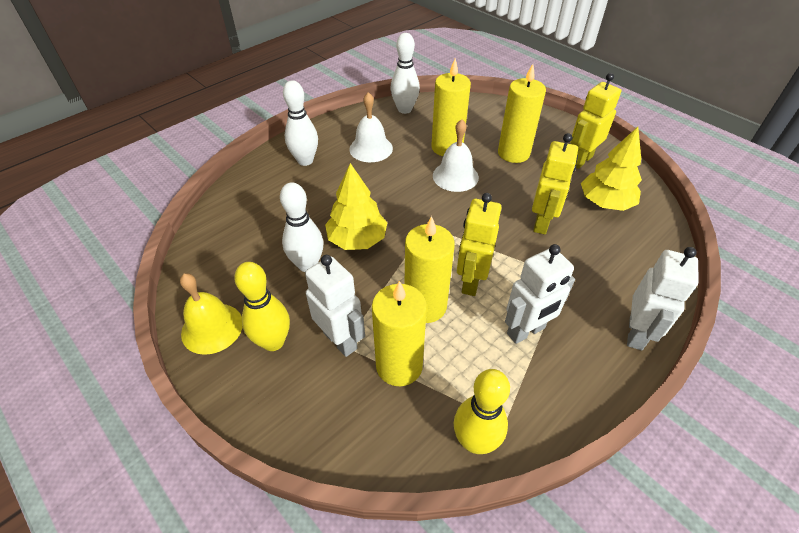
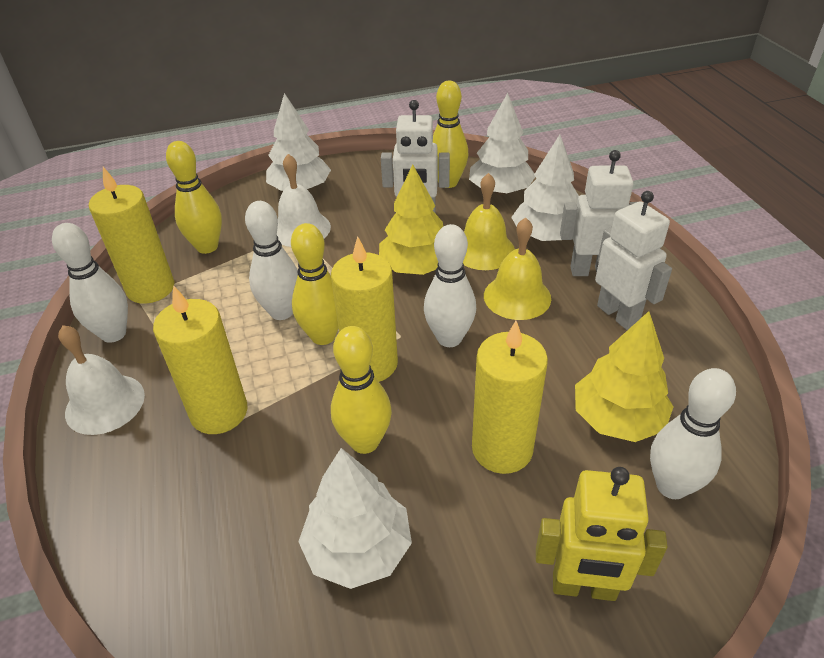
white bowling pin: [280,182,323,272] [283,80,318,166] [390,33,420,114] = 3 -> [52,223,128,343] [245,201,298,320] [424,224,476,347] [650,368,736,499] = 4
white tree: none = 0 -> [266,93,331,191] [298,448,412,589] [469,93,535,195] [511,135,579,241] = 4
yellow bell: [180,274,243,355] = 1 -> [463,173,515,270] [484,218,551,320] = 2
yellow bowling pin: [234,262,290,351] [454,369,510,454] = 2 -> [166,141,222,254] [291,223,339,345] [331,326,392,454] [433,81,469,188] = 4
yellow robot: [457,193,502,296] [532,133,578,235] [570,73,621,169] = 3 -> [536,467,668,601] = 1

